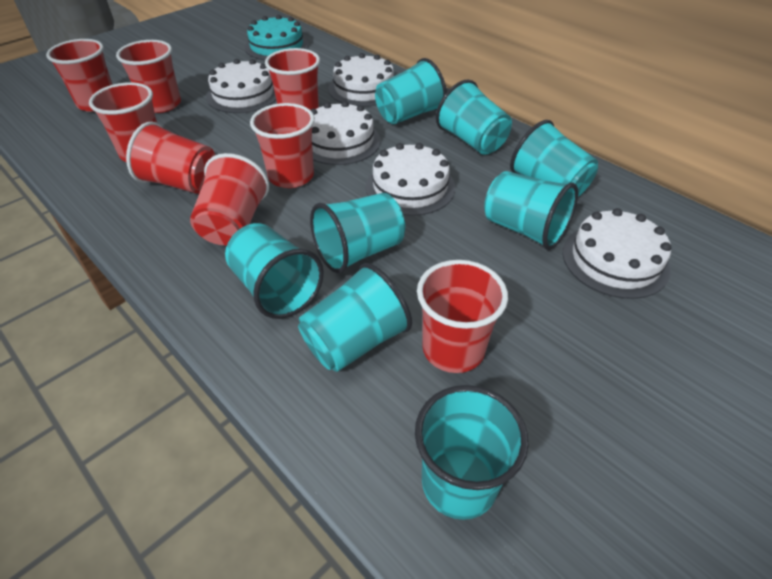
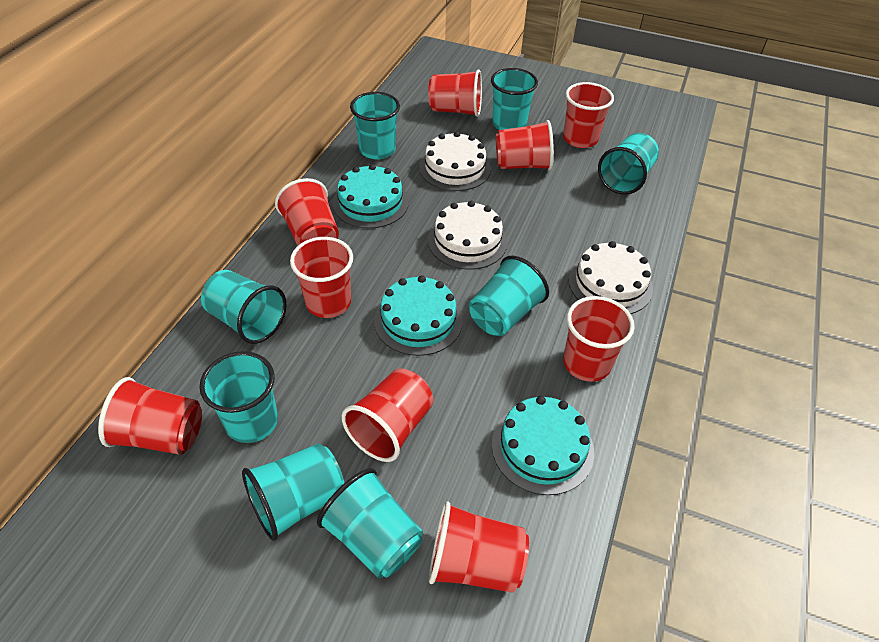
red cup: [46,39,113,112] [89,82,157,162] [116,40,181,113] [126,122,215,194] [190,153,269,245] [250,103,315,188] [265,48,320,110] [417,260,508,373] = 8 -> [98,377,202,455] [275,178,339,246] [290,237,353,318] [342,368,434,462] [428,69,482,117] [429,501,529,593] [496,120,554,170] [563,82,614,148] [563,296,634,382] = 9
turquoise cake: [245,15,309,60] = 1 -> [333,164,409,229] [374,275,463,356] [492,396,594,495] = 3
white cake: [206,59,276,113] [311,101,380,165] [328,53,394,107] [366,143,455,216] [563,208,672,299] = 5 -> [419,131,491,191] [428,201,508,270] [568,241,653,314] = 3

